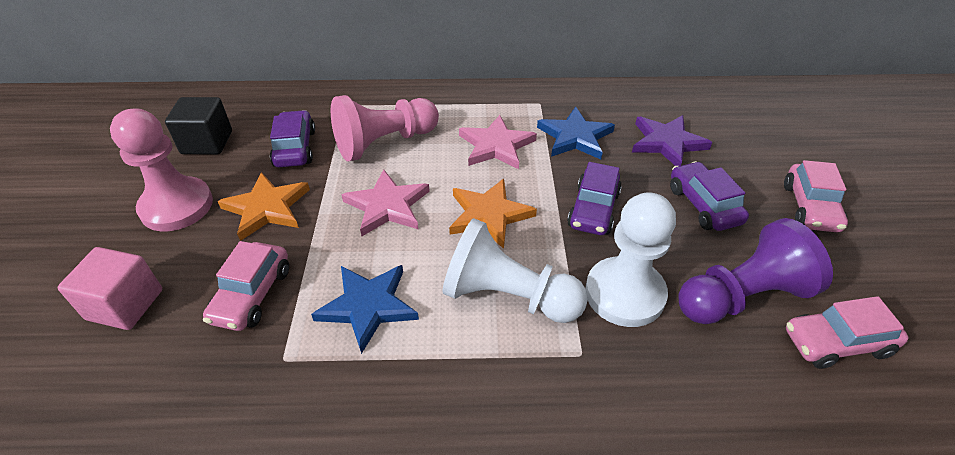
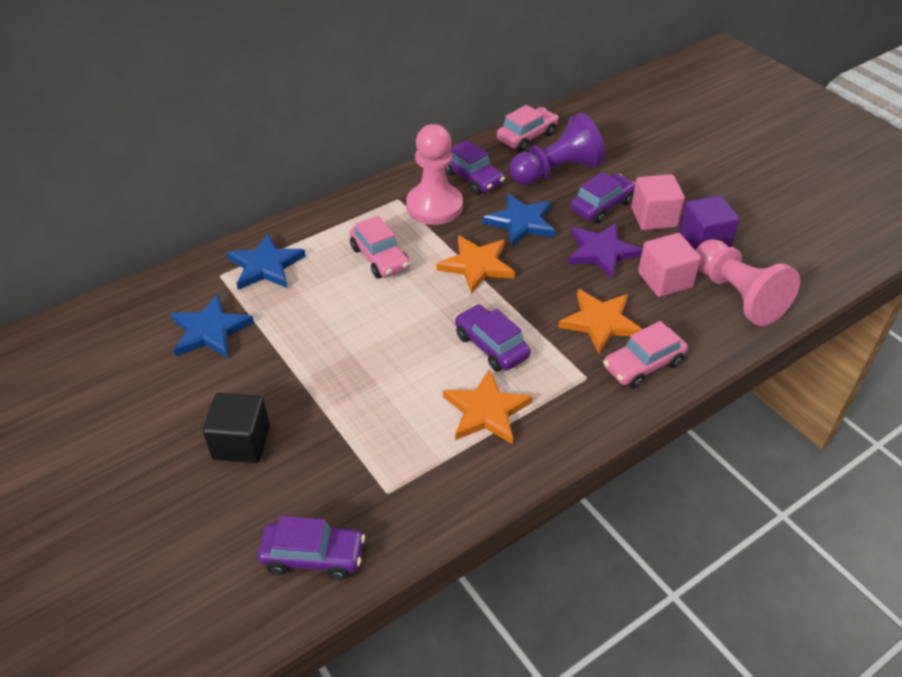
blue star: [311,265,419,354] [537,107,615,159] = 2 -> [170,294,254,358] [227,233,306,290] [483,193,556,247] = 3
orange star: [218,172,310,241] [449,179,537,249] = 2 -> [437,235,515,294] [443,369,533,444] [558,289,642,354] = 3
pink cube: [58,247,162,330] = 1 -> [631,174,685,230] [638,233,701,297] = 2
pink star: [341,169,430,236] [459,115,537,169] = 2 -> none = 0
purple car: [270,110,315,167] [567,162,622,235] [670,161,749,231] = 3 -> [258,516,365,580] [444,140,505,195] [455,304,531,371] [570,172,635,224] = 4
purple cube: none = 0 -> [679,195,739,250] = 1
white pawn: [443,218,588,323] [585,193,676,327] = 2 -> none = 0

